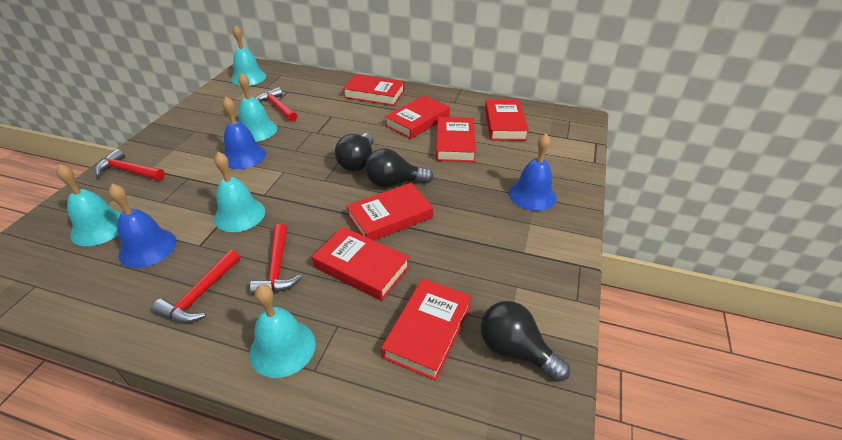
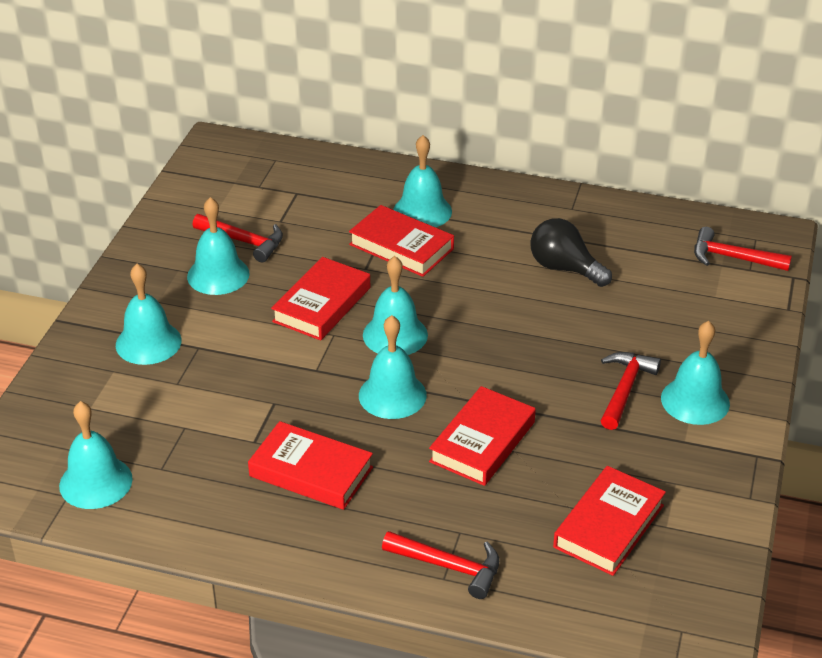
black light bulb: [335,133,374,171] [365,148,433,187] [481,301,570,382] = 3 -> [530,218,612,287] = 1
blue bell: [109,184,176,268] [222,97,266,169] [509,133,557,211] = 3 -> none = 0
red book: [312,227,410,301] [343,74,405,106] [346,183,433,240] [381,278,472,381] [385,95,450,139] [436,117,476,162] [485,100,529,141] = 7 -> [248,421,373,510] [271,257,370,340] [349,205,454,277] [429,386,536,486] [553,466,666,576] = 5
turquoise bell: [56,164,121,246] [214,152,265,232] [231,25,266,86] [238,72,277,141] [249,284,316,378] = 5 -> [59,401,133,509] [116,264,181,365] [187,197,250,295] [359,315,427,419] [363,256,428,355] [393,135,452,227] [661,321,730,425] = 7

